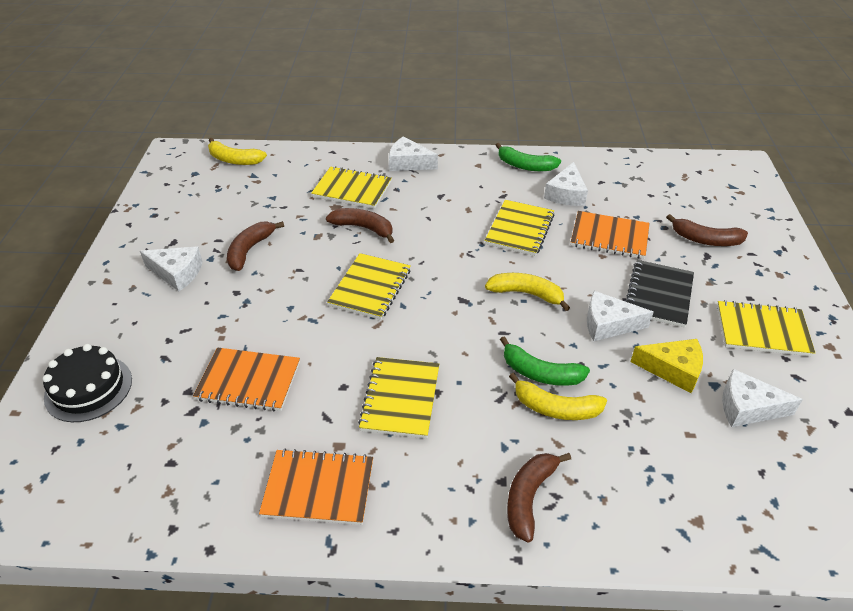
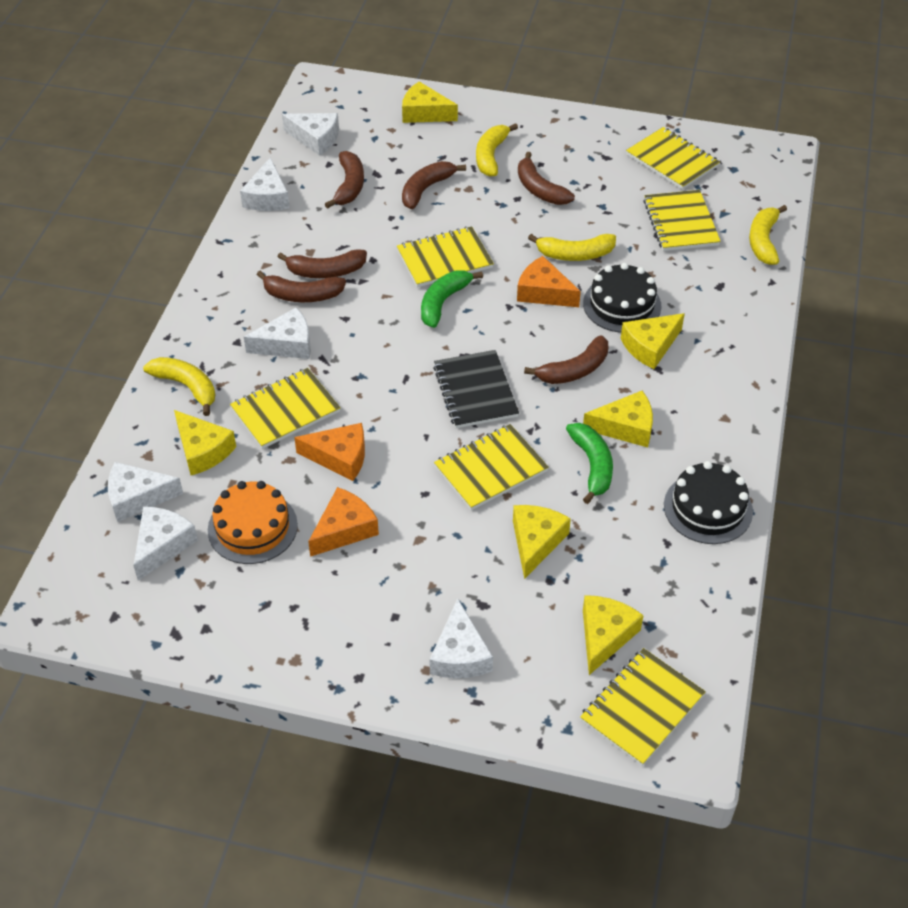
black cake: [43,344,132,422] = 1 -> [583,263,661,333] [664,461,753,544] = 2
brown banana: [227,221,284,271] [326,208,394,243] [507,453,571,542] [666,214,748,246] = 4 -> [257,271,346,302] [278,249,367,278] [325,151,364,209] [402,161,466,209] [518,152,575,205] [524,335,608,384] = 6
orange cake: none = 0 -> [208,481,298,564] = 1
orange cheese: none = 0 -> [294,423,365,481] [308,487,379,557] [517,256,581,307] = 3
orange notebook: [193,347,300,412] [259,448,373,525] [571,211,650,259] = 3 -> none = 0
white cheese: [140,246,203,291] [389,137,438,171] [544,162,588,206] [587,291,653,341] [722,369,803,427] = 5 -> [108,462,183,522] [133,506,198,580] [240,157,290,211] [244,307,311,359] [282,113,339,156] [429,598,493,678] = 6
yellow banana: [208,138,267,165] [485,273,570,311] [509,373,607,420] = 3 -> [143,357,215,416] [476,123,518,177] [528,234,616,261] [749,205,787,265] = 4
yellow cheese: [631,339,703,393] = 1 -> [174,410,236,475] [402,82,458,123] [513,505,571,579] [583,390,653,447] [583,595,644,675] [621,313,685,369] = 6
yellow notebook: [311,166,391,209] [327,253,411,320] [358,357,439,438] [484,200,555,256] [717,300,815,357] = 5 -> [230,368,340,449] [397,227,494,287] [434,424,549,510] [580,648,706,766] [626,127,720,190] [644,190,721,251] = 6

